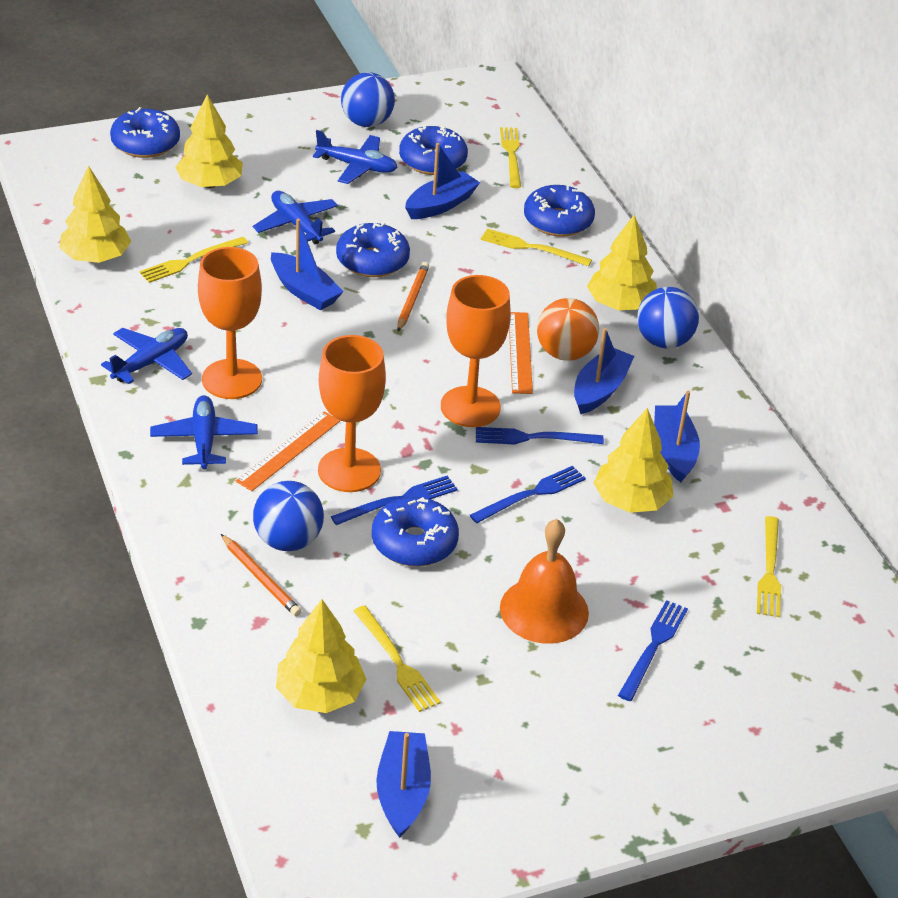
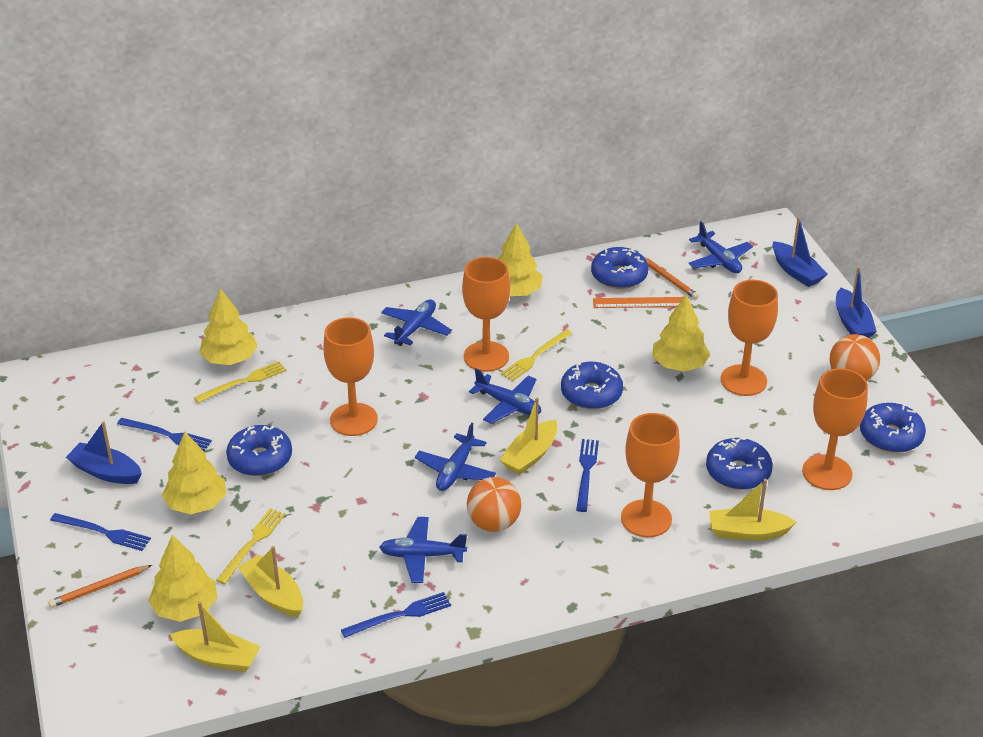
blue ball: [253,481,324,551] [341,72,395,127] [637,287,699,349] = 3 -> none = 0
blue boat: [271,219,344,310] [376,731,431,838] [405,143,480,219] [574,328,634,414] [654,391,700,482] = 5 -> [66,421,142,484] [773,217,827,287] [836,266,877,338] = 3
blue plane: [101,328,192,384] [150,395,258,470] [253,191,338,244] [313,130,398,184] = 4 -> [379,517,467,583] [381,299,452,346] [415,423,496,491] [469,369,541,424] [688,221,753,273] = 5
orange ball: [537,298,599,361] = 1 -> [467,477,521,532] [830,334,880,381] = 2
orange bell: [500,519,589,644] = 1 -> none = 0
orange goblet: [198,247,262,399] [318,335,386,492] [441,275,511,427] = 3 -> [323,317,378,436] [462,257,510,372] [621,413,680,537] [721,280,778,396] [802,368,868,490] = 5
orange ruler: [235,412,340,491] [509,312,533,394] = 2 -> [593,297,684,308] = 1
yellow boat: none = 0 -> [170,601,261,672] [238,546,303,617] [500,397,558,475] [709,479,797,541] = 4
yellow fork: [139,237,248,283] [354,606,441,712] [480,228,592,266] [500,127,521,188] [757,516,781,617] = 5 -> [194,361,286,403] [216,508,285,584] [501,329,572,381] = 3

